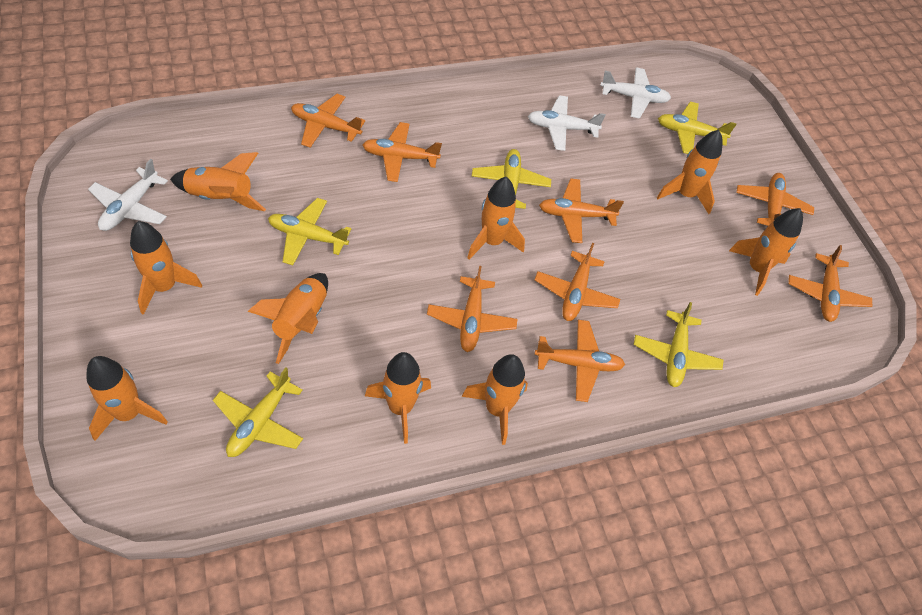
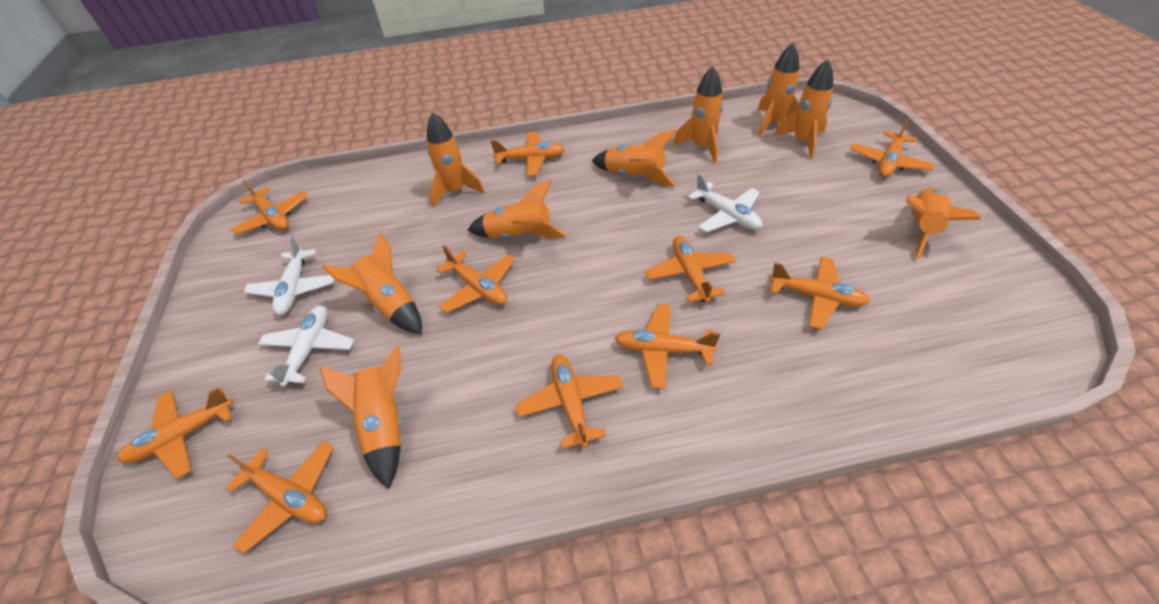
orange plane: [291,94,365,148] [363,122,442,182] [427,266,517,352] [534,243,620,321] [534,320,625,402] [539,178,624,243] [736,173,814,226] [788,245,872,322] = 8 -> [117,387,233,479] [226,441,334,554] [230,179,308,235] [436,245,515,313] [490,132,565,176] [516,355,623,449] [615,304,720,389] [645,236,736,303] [769,257,870,330] [850,119,935,178] = 10
yellow plane: [213,367,303,457] [268,198,351,265] [472,149,551,209] [633,302,723,387] [658,102,737,154] = 5 -> none = 0

